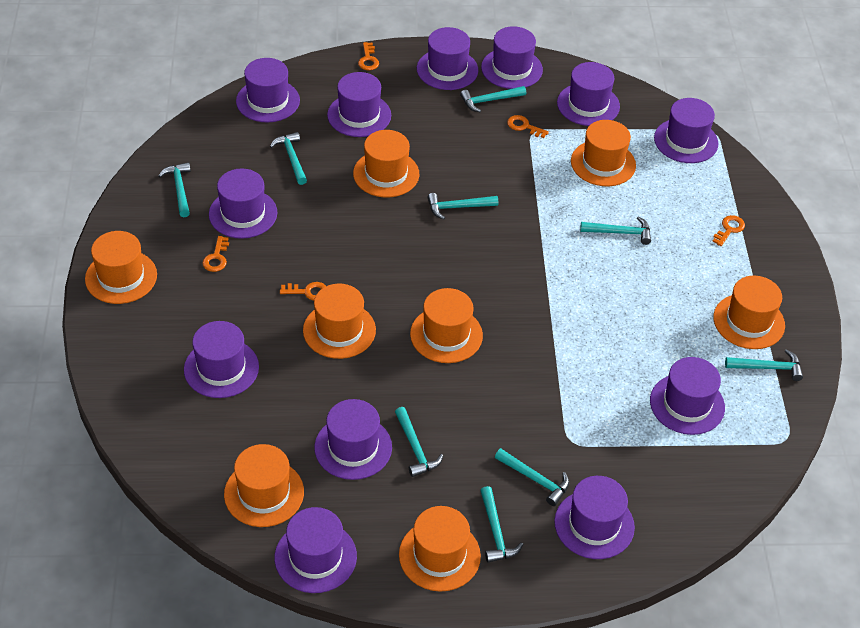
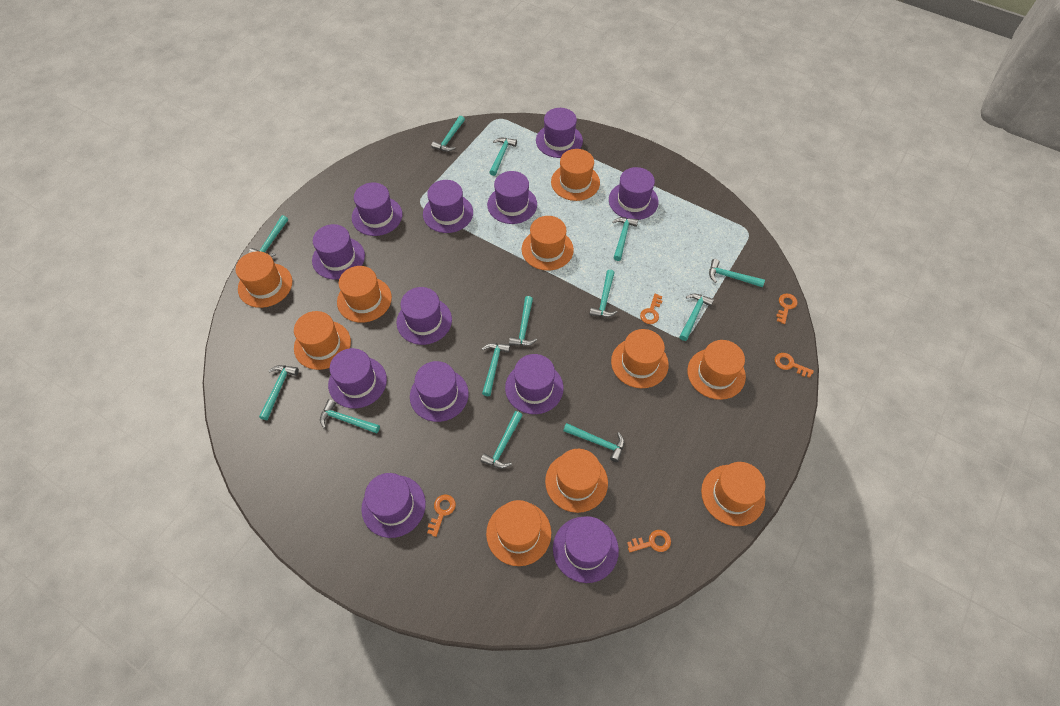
orange hat: [85,231,157,304] [224,444,304,527] [303,284,376,359] [353,130,419,197] [399,506,481,592] [410,288,483,363] [571,120,636,186] [713,275,785,349] = 8 -> [235,251,292,308] [294,311,351,370] [337,266,392,323] [486,500,551,566] [522,216,574,271] [545,449,608,513] [551,149,600,201] [611,329,669,388] [687,340,746,400] [701,462,765,526] = 10
turquoise hammer: [158,162,191,217] [270,132,307,185] [395,407,444,477] [428,193,498,220] [460,86,526,112] [480,486,523,563] [495,448,569,506] [580,216,651,245] [725,349,803,381] = 9 -> [249,215,288,257] [259,365,299,420] [320,399,380,433] [431,116,465,152] [480,411,523,469] [482,343,510,396] [489,138,517,176] [509,296,537,346] [563,423,624,462] [589,270,617,317] [612,217,638,261] [679,294,714,341] [709,259,765,287] = 13

